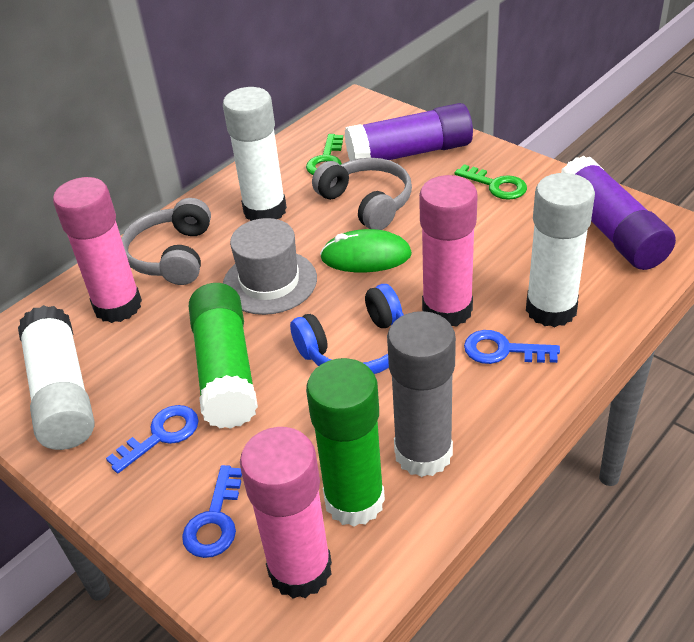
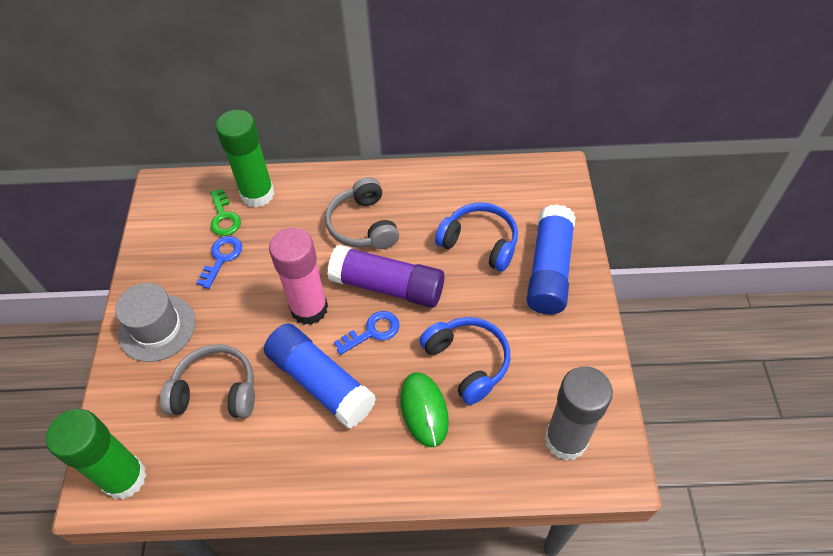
blue glue stick: none = 0 -> [264,323,376,428] [527,204,575,314] = 2
blue headphones: [290,284,404,374] = 1 -> [419,317,510,405] [435,202,518,272] = 2
blue key: [106,405,199,473] [182,465,242,558] [464,330,560,364] = 3 -> [197,236,242,289] [334,311,399,355] = 2
green key: [306,134,343,175] [454,164,527,200] = 2 -> [210,188,241,236] = 1
pink glue stick: [53,177,142,323] [240,427,332,599] [419,175,478,326] = 3 -> [269,228,328,325] = 1
purple glue stick: [345,103,473,161] [561,156,676,270] = 2 -> [327,245,444,308] = 1
white glue stick: [18,305,94,450] [223,87,287,221] [526,173,595,327] = 3 -> none = 0

